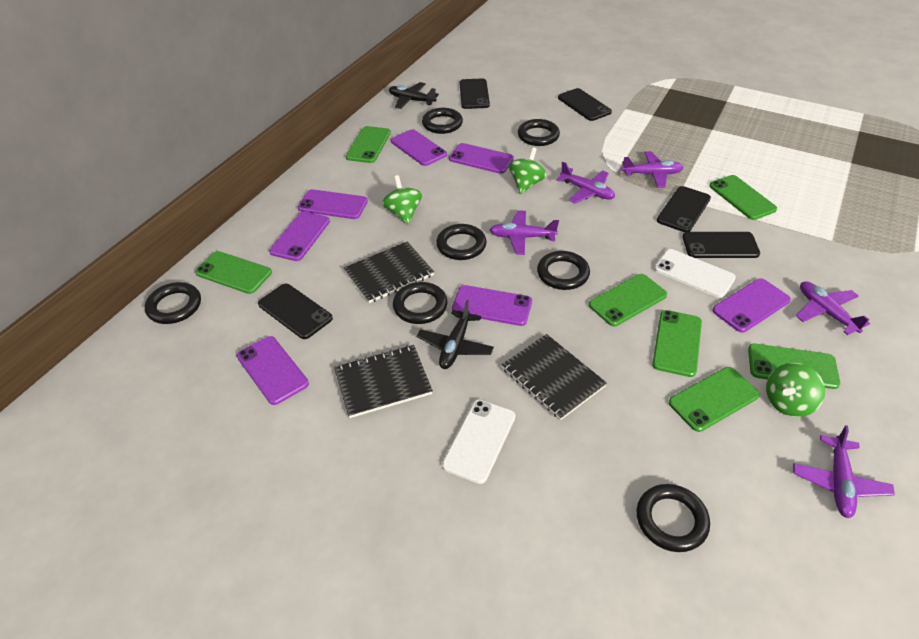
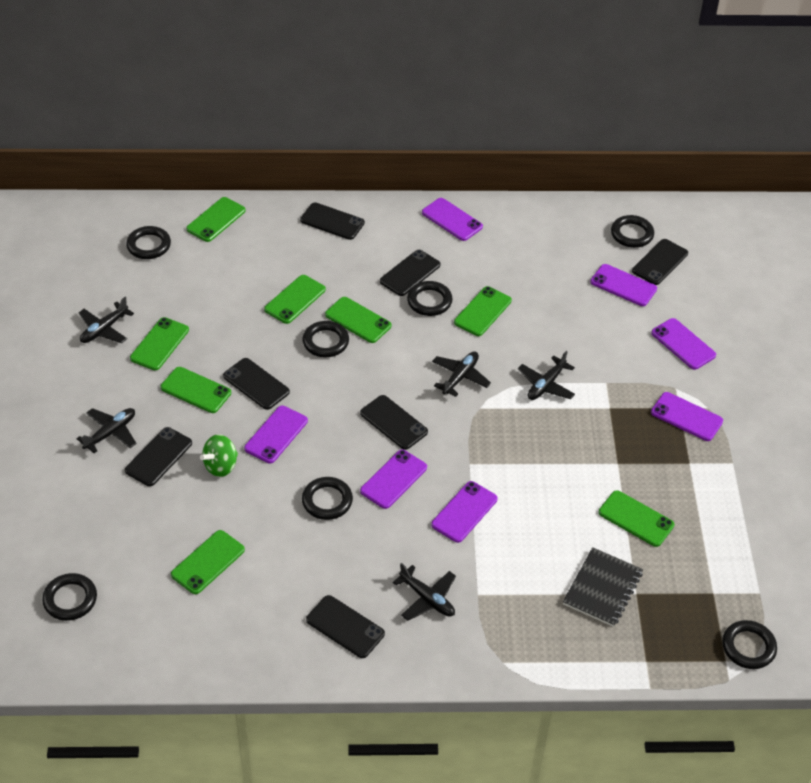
black notebook: [334,345,433,418] [344,241,434,303] [502,334,607,420] = 3 -> [563,547,643,627] = 1
black phone: [258,284,333,339] [459,79,490,109] [558,88,612,121] [657,186,711,232] [682,232,760,258] = 5 -> [125,427,192,486] [223,358,290,410] [300,202,365,240] [306,595,385,658] [360,395,428,450] [380,250,441,296] [632,239,688,285] = 7
black plane: [389,82,439,109] [417,300,494,369] = 2 -> [77,408,136,453] [79,297,134,343] [393,563,456,621] [432,351,491,397] [518,351,575,400] = 5
green phone: [195,251,272,294] [346,126,391,163] [589,274,667,326] [652,310,702,377] [669,367,760,432] [709,175,777,220] [748,344,840,389] = 7 -> [130,317,189,370] [161,367,231,413] [171,530,245,594] [186,197,246,242] [264,275,326,324] [325,297,392,343] [454,286,512,336] [599,490,674,547] = 8
green spinning top: [382,175,422,225] [509,147,546,194] [766,363,825,417] = 3 -> [200,434,238,477] = 1
purple plane: [490,210,559,255] [556,161,615,203] [622,151,684,188] [793,425,895,518] [796,281,870,335] = 5 -> none = 0
white phone: [442,399,515,484] [654,249,736,298] = 2 -> none = 0

